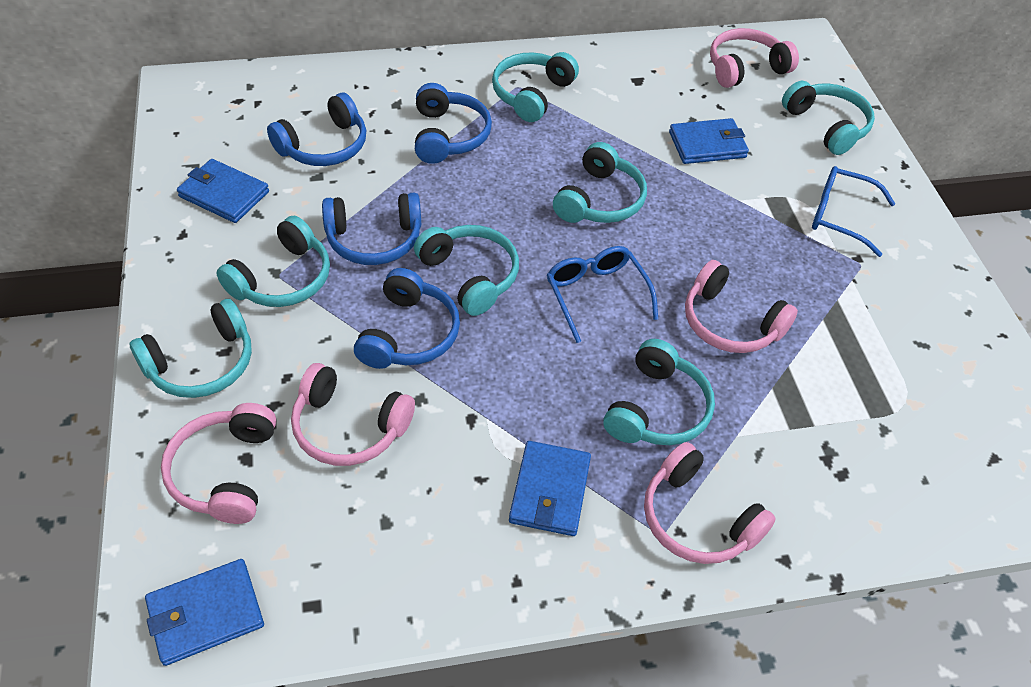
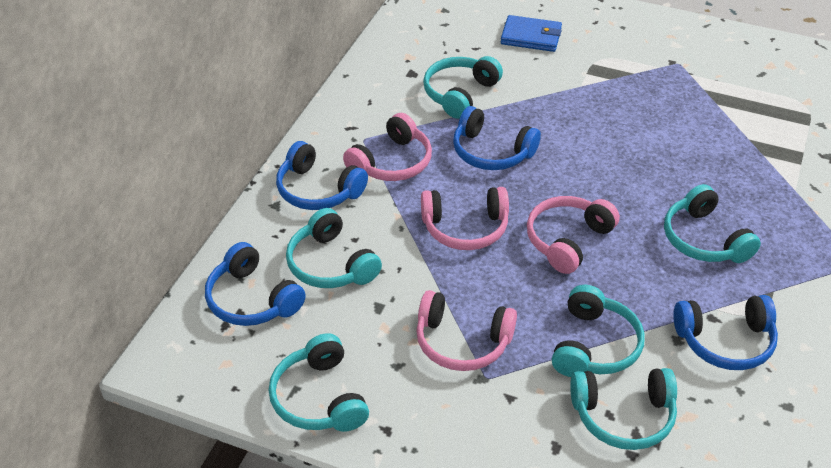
blue glasses: [547,246,658,343] [812,166,895,257] = 2 -> none = 0
blue wallet: [145,559,264,666] [177,159,269,223] [509,441,591,536] [669,118,749,164] = 4 -> [501,15,562,52] = 1
pink headphones: [161,403,276,524] [291,363,415,466] [644,442,776,564] [685,260,798,353] [710,28,799,88] = 5 -> [343,113,432,181] [416,290,517,371] [421,187,509,250] [527,196,620,274] = 4
turquoise headphones: [129,299,252,398] [216,216,330,307] [414,225,519,316] [492,52,579,122] [553,142,647,223] [603,339,715,445] [782,81,875,155] = 7 -> [269,333,369,432] [286,208,382,288] [423,56,503,119] [552,285,645,377] [570,368,677,450] [664,184,761,263] = 6

